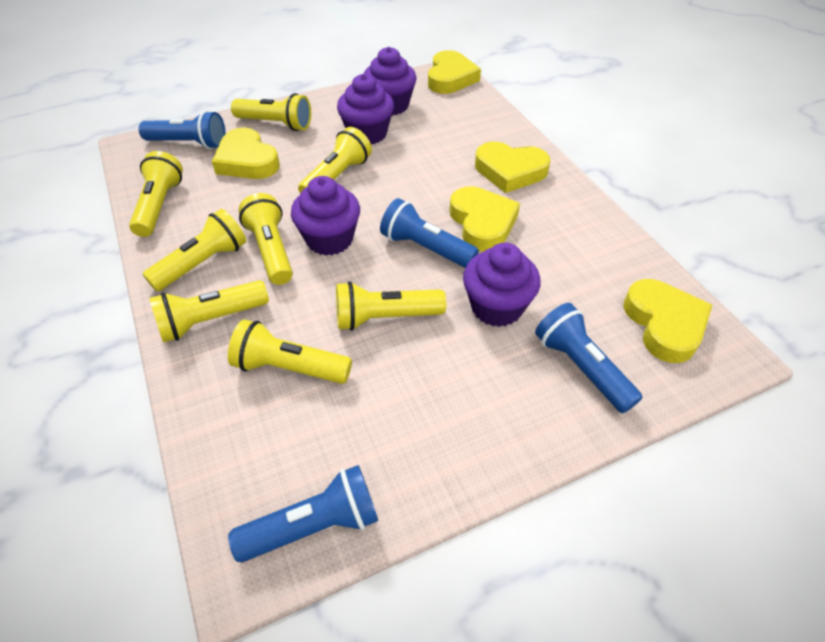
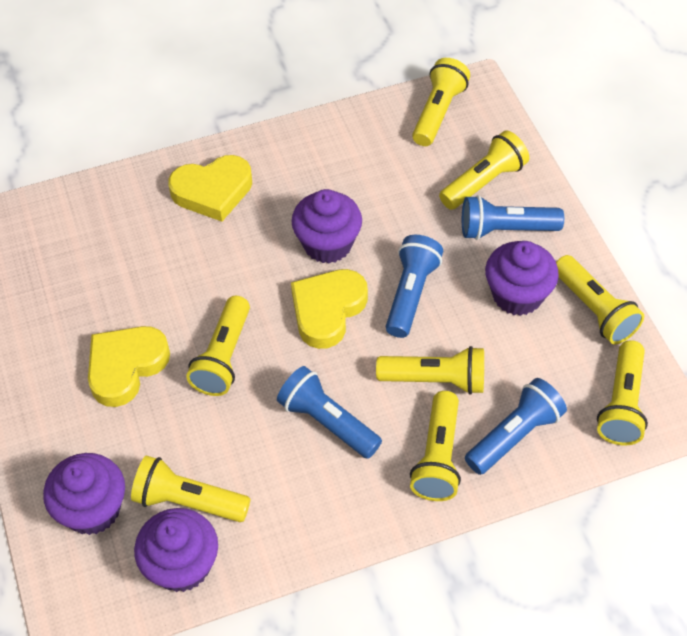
yellow heart: [212,128,280,179] [428,50,481,94] [450,186,520,252] [475,142,550,193] [623,279,713,363] = 5 -> [88,326,170,407] [168,155,252,222] [291,269,368,349] = 3

